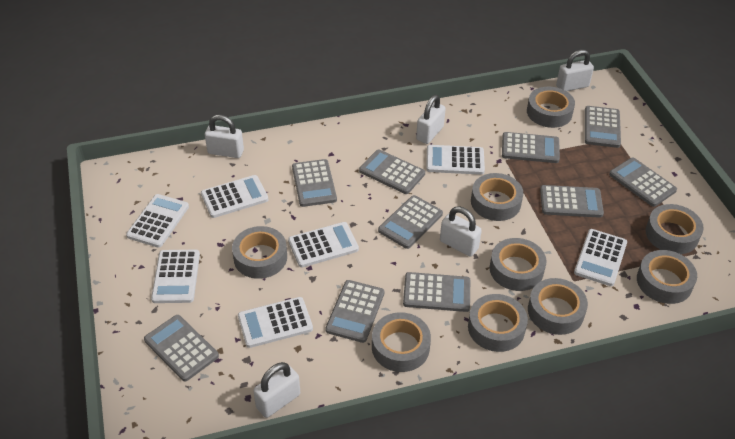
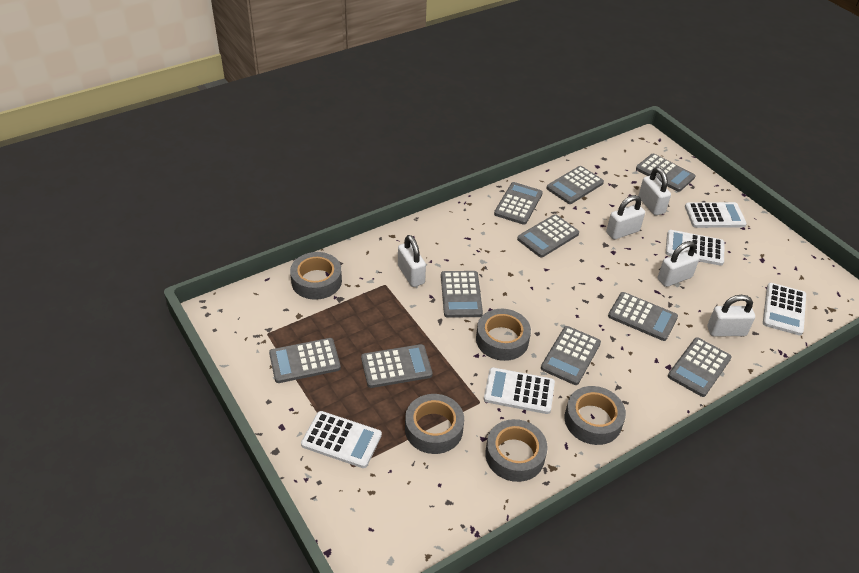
grey tape: [232,226,287,279] [372,312,431,372] [468,294,528,352] [471,173,523,221] [490,238,546,291] [527,87,575,128] [528,278,588,335] [637,250,697,304] [646,204,704,254] = 9 -> [290,252,342,300] [405,394,464,454] [476,309,531,361] [485,419,548,482] [565,386,626,445] = 5
white calculator: [126,194,189,248] [151,250,200,303] [201,175,268,218] [238,297,313,348] [288,222,359,267] [426,145,485,175] [574,229,627,286] = 7 -> [301,411,382,468] [484,367,555,414] [666,230,724,266] [685,202,747,228] [763,283,806,335] = 5

